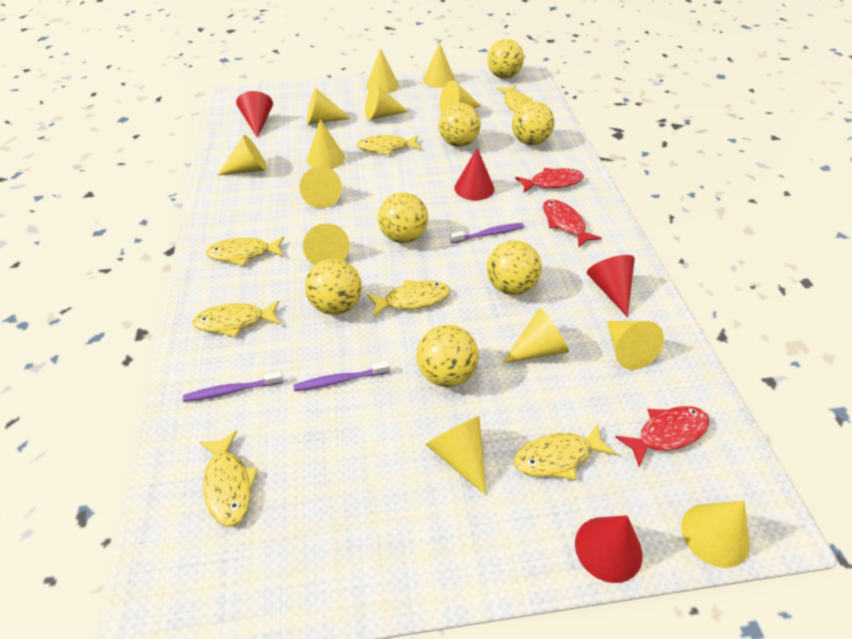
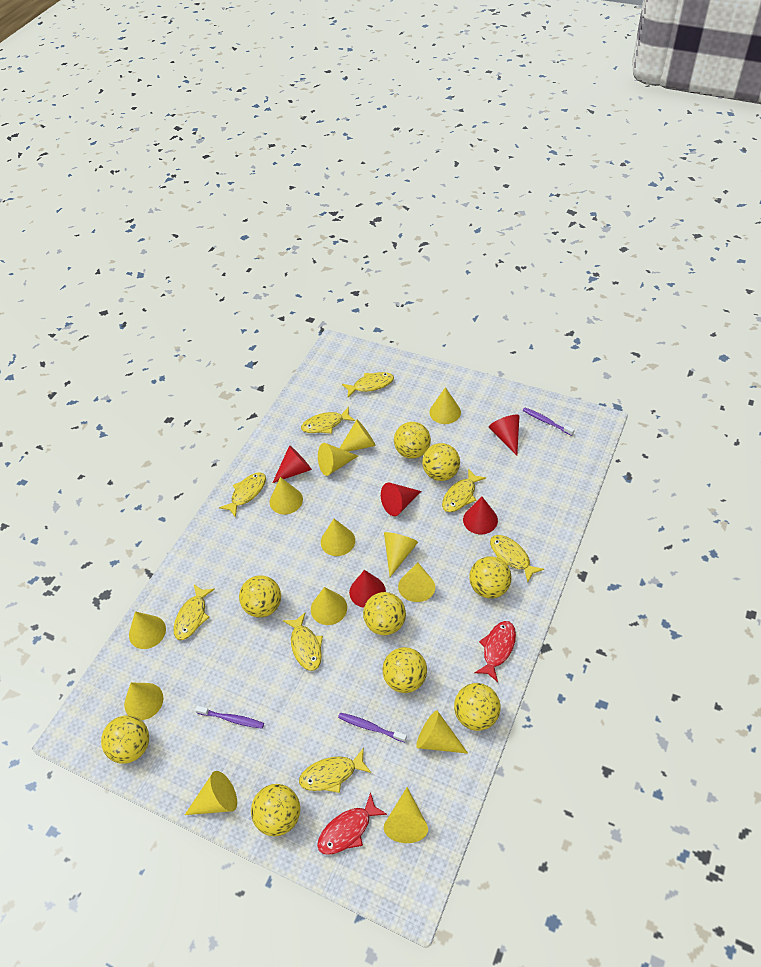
red cone: [236,91,273,138] [455,148,494,201] [575,515,643,583] [587,255,635,317] = 4 -> [272,445,312,483] [349,570,386,608] [381,483,422,516] [463,497,498,534] [489,415,519,456] = 5
red fish: [515,168,584,193] [543,199,602,247] [616,406,709,467] = 3 -> [317,792,387,855] [474,621,516,682] = 2
yellow ball: [305,258,362,315] [378,192,428,243] [417,325,479,387] [439,103,481,147] [487,39,524,79] [487,240,542,295] [512,101,555,145] = 7 -> [101,715,149,764] [239,576,281,618] [251,784,300,836] [363,592,406,635] [383,647,427,693] [394,422,431,459] [422,443,460,481] [454,683,501,731] [469,556,511,599] = 9
yellow fish: [192,301,280,337] [199,430,258,527] [206,237,284,266] [356,135,421,155] [367,280,450,316] [496,85,532,112] [514,423,616,480] = 7 -> [173,584,215,640] [219,472,266,518] [283,612,323,671] [299,748,372,793] [301,407,355,433] [342,372,394,397] [442,468,486,512] [490,535,544,582] = 8

